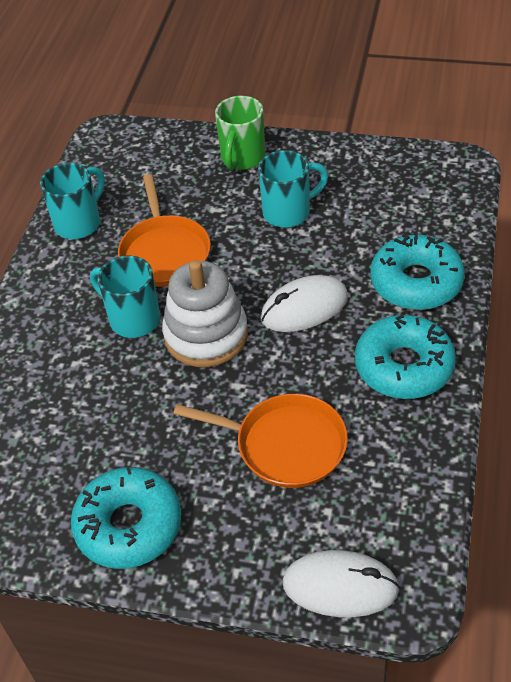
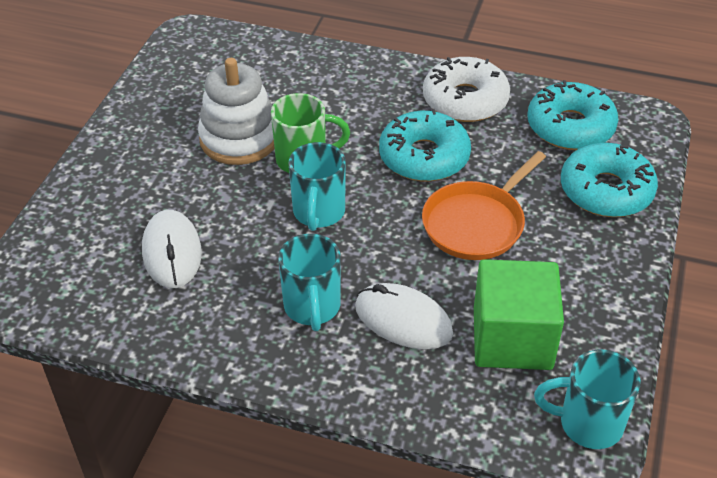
green cube: none = 0 -> [474,259,564,370] = 1
orange pan: [118,174,211,287] [173,394,348,488] = 2 -> [422,151,546,260] = 1
white donut: none = 0 -> [423,57,510,122] = 1

